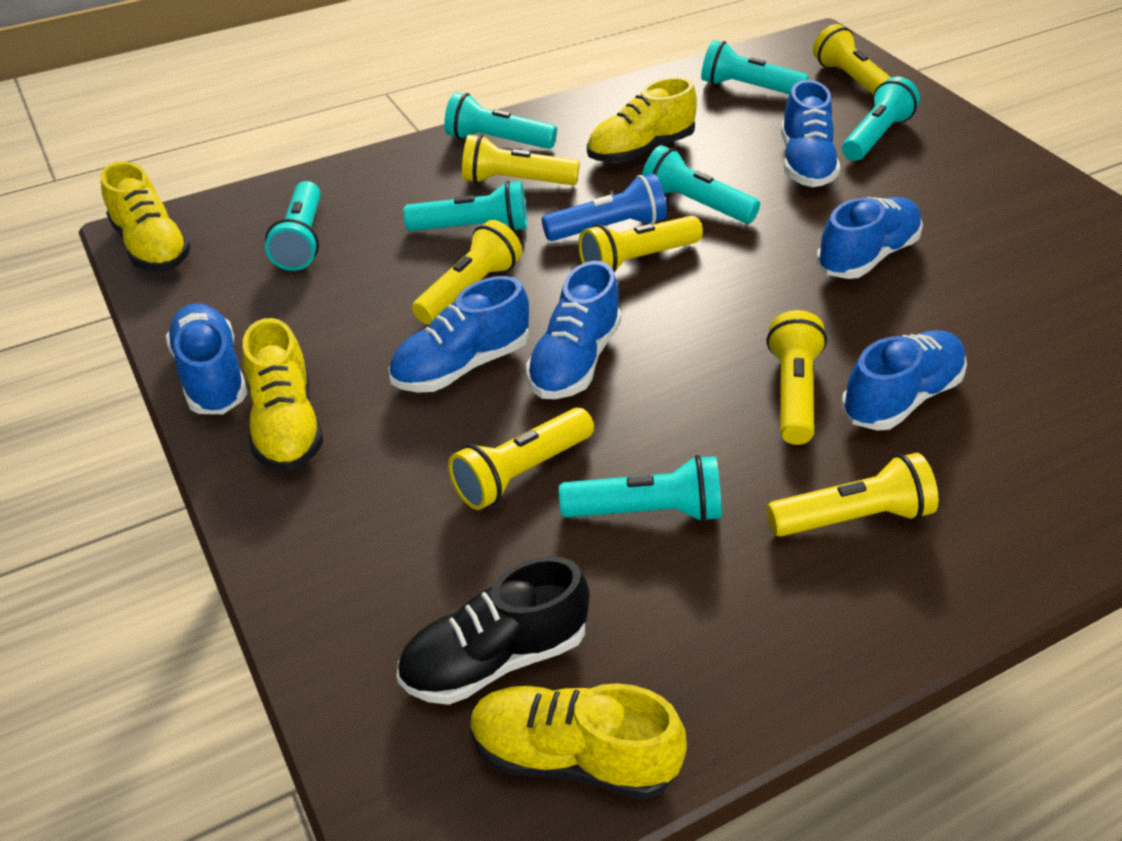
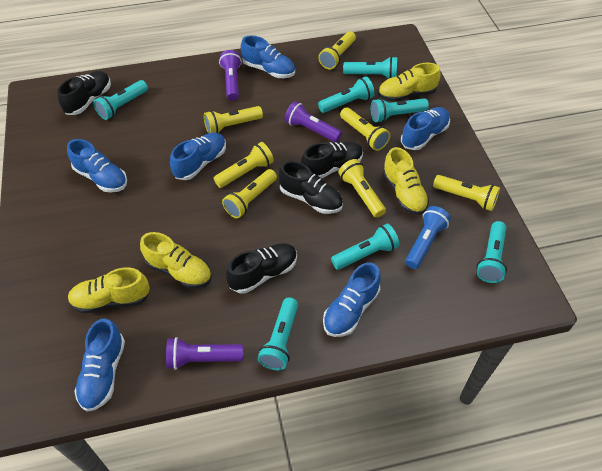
black shoe: [397,556,590,705] = 1 -> [57,71,111,115] [226,243,297,294] [278,161,343,214] [301,141,363,178] = 4
purple flashlight: none = 0 -> [166,337,243,370] [219,50,242,101] [284,101,342,142] = 3

